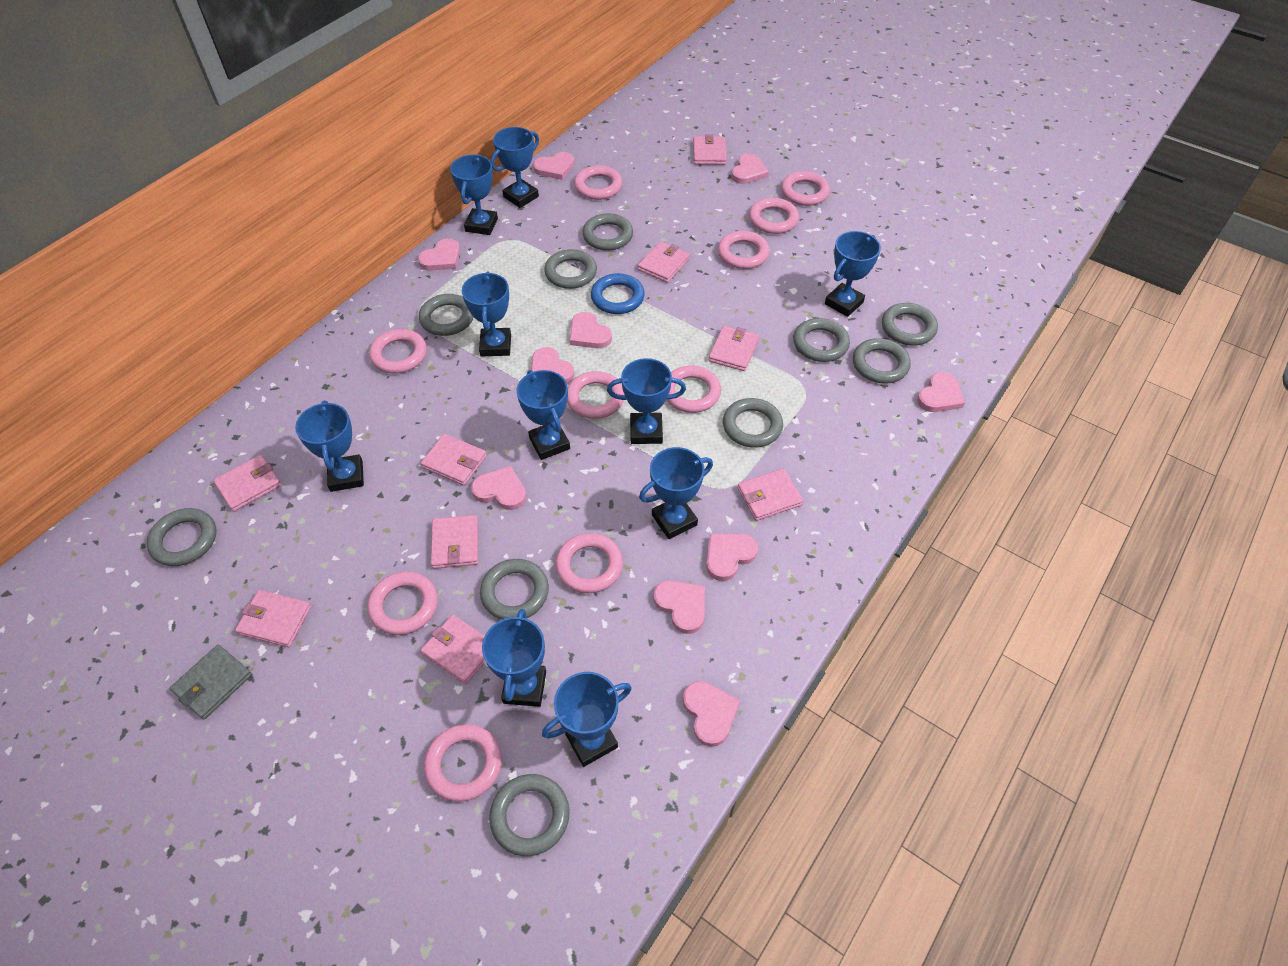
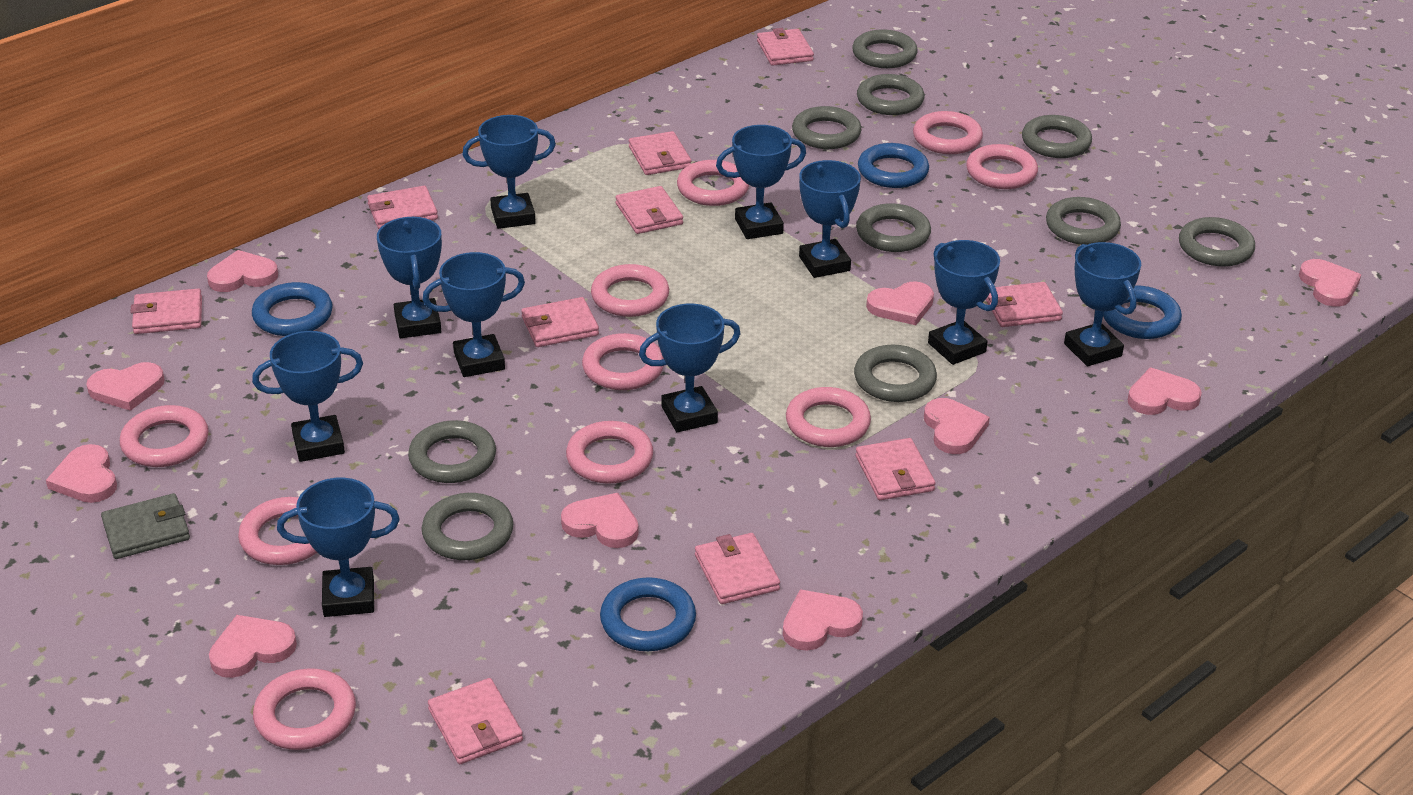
blue ring: [591,273,645,314] = 1 -> [252,282,333,336] [600,577,696,651] [858,143,929,188] [1103,285,1182,339] = 4
pink wallet: [213,455,281,512] [235,590,311,647] [421,434,487,486] [421,615,486,684] [431,515,478,569] [638,241,690,283] [693,135,727,165] [709,326,759,371] [737,468,803,521] = 9 -> [130,289,202,334] [367,186,438,229] [428,678,523,764] [521,297,599,347] [615,186,683,234] [629,131,691,175] [695,533,780,604] [757,28,814,66] [855,438,936,500] [986,282,1063,327] = 10

